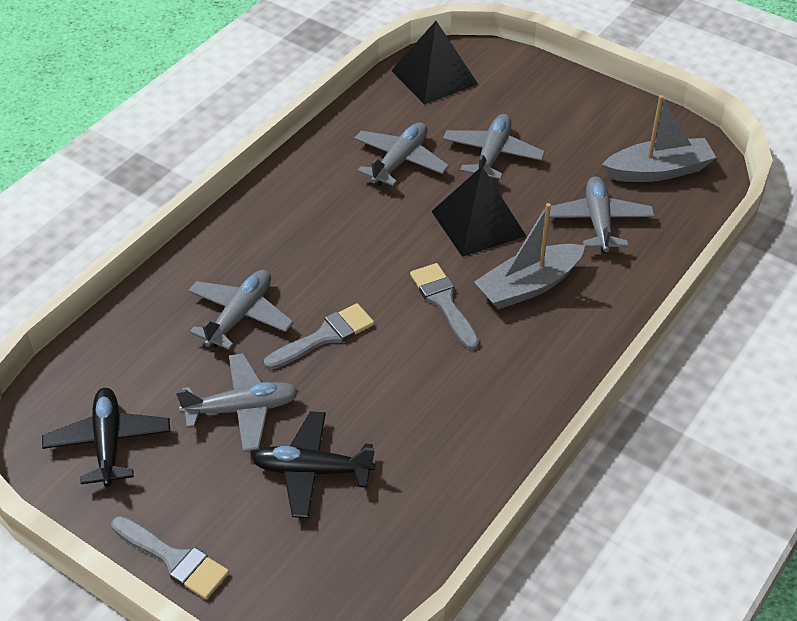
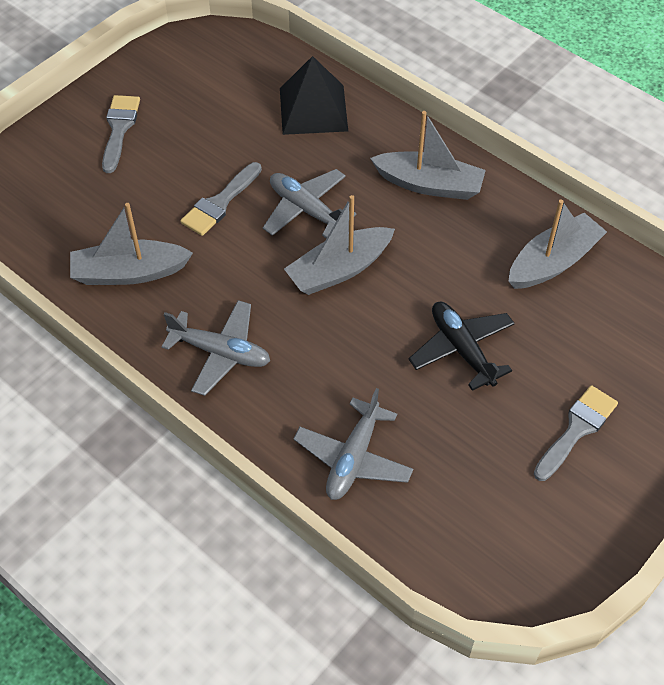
black plane: [42,388,170,487] [252,411,375,518] = 2 -> [409,302,515,391] = 1
black pyramid: [391,21,478,105] [431,167,526,257] = 2 -> [280,56,348,135] = 1
grey boat: [474,203,585,310] [602,95,717,182] = 2 -> [70,203,193,285] [284,195,395,295] [370,111,486,200] [508,199,607,289] = 4
grey plane: [176,353,298,452] [188,270,294,350] [354,122,449,186] [443,114,545,179] [545,176,655,253] = 5 -> [162,300,270,396] [263,169,357,238] [293,388,413,500] = 3

